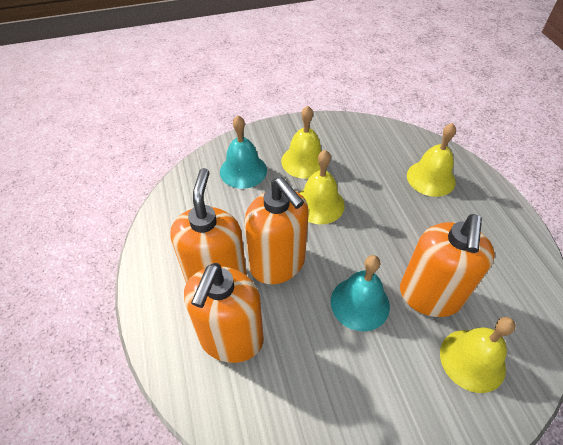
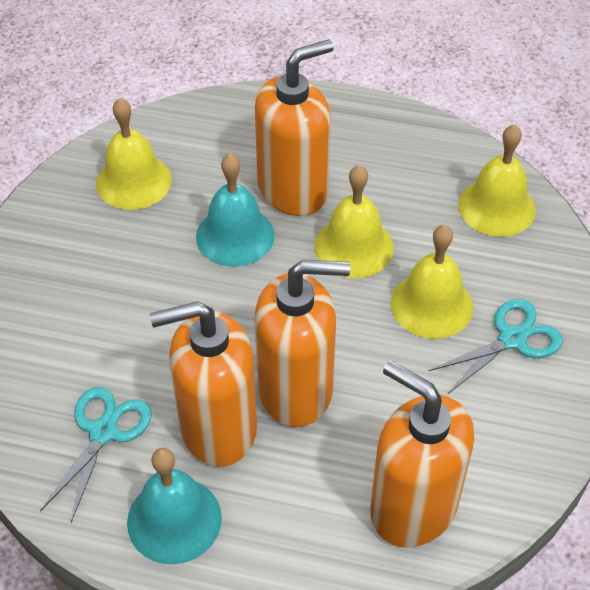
turquoise scissors: none = 0 -> [40,387,152,523] [429,299,563,394] = 2

